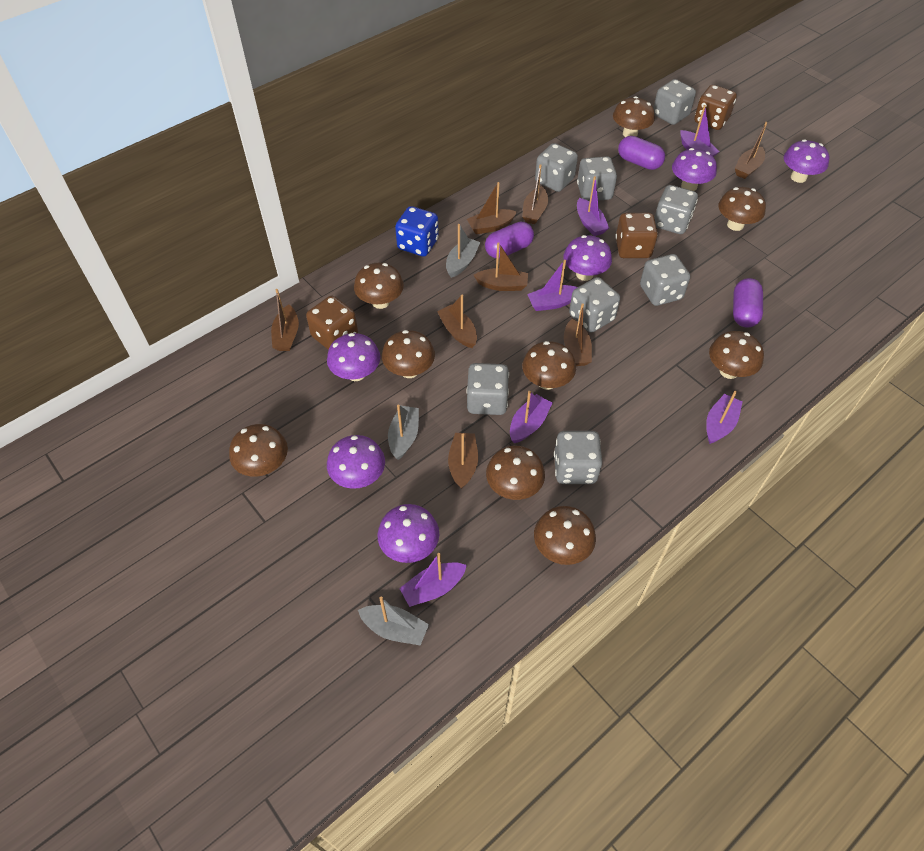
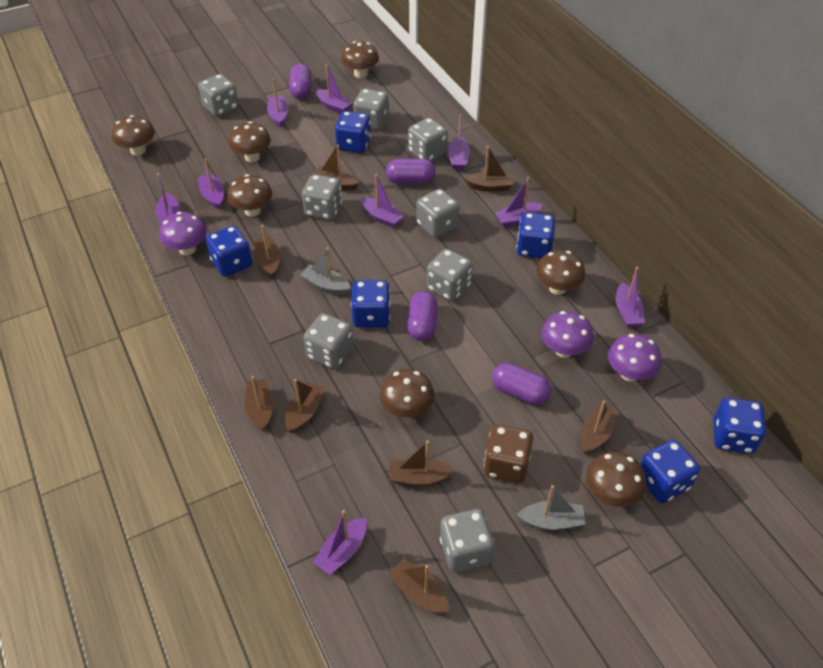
blue dice: [395,206,439,257] = 1 -> [206,225,252,277] [335,111,371,153] [351,280,390,328] [517,212,555,258] [640,440,700,503] [713,398,766,454] = 6
brown dice: [306,295,358,350] [615,213,658,258] [694,85,737,130] = 3 -> [484,425,533,483] = 1
brown mushroom: [229,424,288,477] [354,263,404,309] [382,330,435,378] [486,446,545,500] [522,341,576,390] [534,506,596,565] [613,96,655,137] [709,331,764,379] [718,187,766,231] = 9 -> [112,115,155,156] [227,174,272,217] [228,121,271,162] [341,41,379,78] [380,369,435,418] [536,250,585,295] [586,452,646,507] = 7
grey boat: [358,597,429,646] [388,405,419,460] [446,224,480,278] = 3 -> [300,247,351,295] [517,485,586,530] = 2
purple boat: [399,553,467,607] [510,391,552,443] [527,260,578,311] [577,176,609,236] [680,105,720,157] [706,391,742,444] = 6 -> [156,173,180,226] [197,159,224,210] [267,78,288,128] [313,510,367,575] [316,64,352,114] [362,174,405,228] [448,115,470,170] [495,177,543,228] [616,267,645,328] = 9
purple capsule: [485,222,534,258] [618,136,665,170] [733,278,763,328] = 3 -> [289,64,312,99] [386,159,435,184] [407,291,438,341] [492,363,551,405] = 4
purple mushroom: [327,333,380,381] [327,435,385,489] [377,504,439,563] [563,235,612,281] [672,148,717,191] [784,139,829,183] = 6 -> [159,212,207,255] [541,311,594,358] [608,334,662,382] = 3

